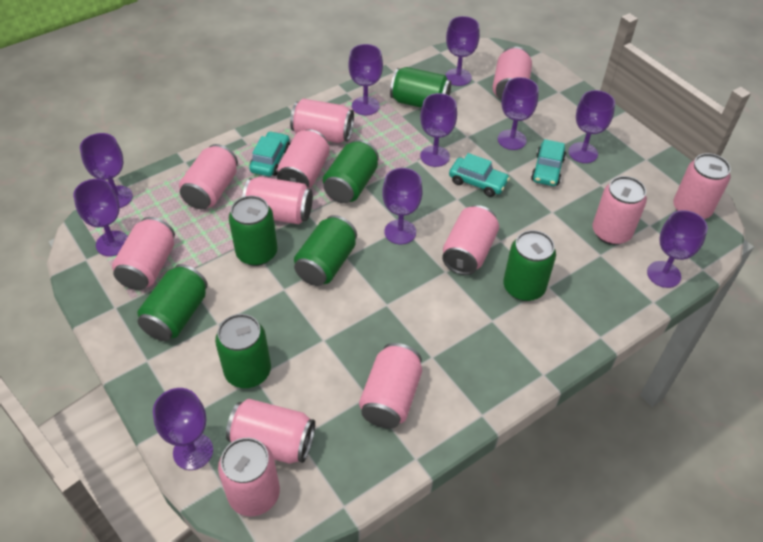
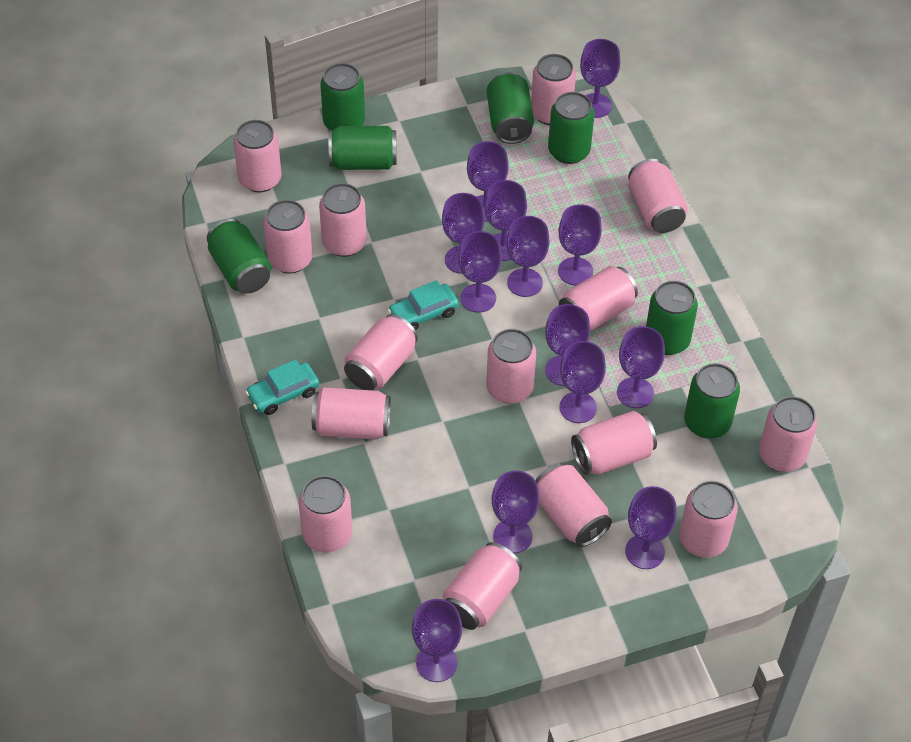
pink can: [112,217,175,290] [179,144,238,209] [218,438,280,516] [226,399,315,464] [242,177,313,224] [277,129,330,188] [290,99,354,143] [359,343,422,429] [442,205,499,275] [493,46,532,101] [593,176,647,245] [673,153,731,219] = 12 -> [233,120,281,193] [263,200,312,274] [298,476,352,552] [312,387,391,439] [319,183,367,257] [344,314,418,390] [443,542,522,630] [486,329,536,404] [531,54,576,125] [535,463,612,547] [559,266,638,331] [571,411,657,475] [628,159,688,233] [679,481,738,558] [759,396,817,472] = 15
purple goblet: [73,179,128,256] [80,133,133,208] [153,388,213,470] [348,44,383,115] [382,168,422,244] [420,93,457,167] [445,16,480,86] [498,77,539,150] [568,90,615,163] [647,210,708,288] = 10 -> [412,599,462,682] [442,193,485,274] [458,231,502,313] [467,141,509,222] [484,180,527,261] [492,471,540,554] [506,216,550,297] [545,304,590,386] [558,204,602,285] [559,341,606,423] [580,39,620,118] [617,326,665,408] [625,486,677,569] = 13
turquoise car: [249,131,290,176] [449,153,510,197] [531,139,566,186] = 3 -> [245,360,319,415] [388,280,459,331] = 2

